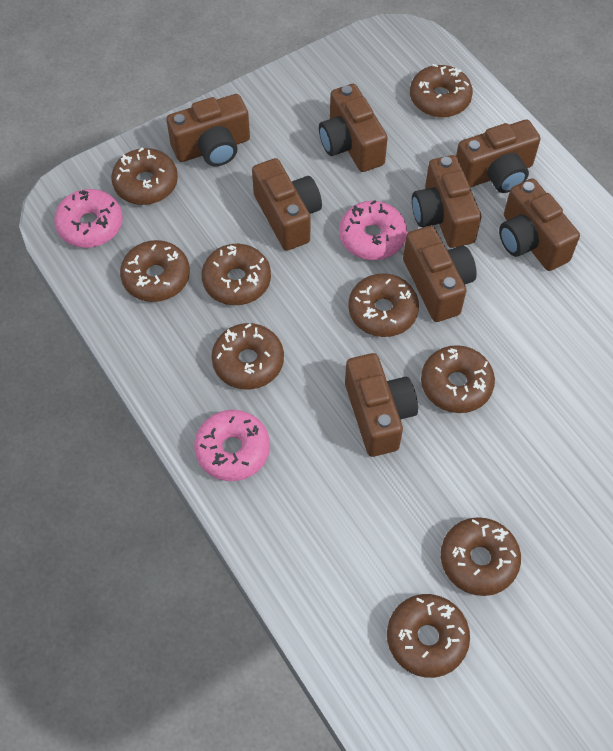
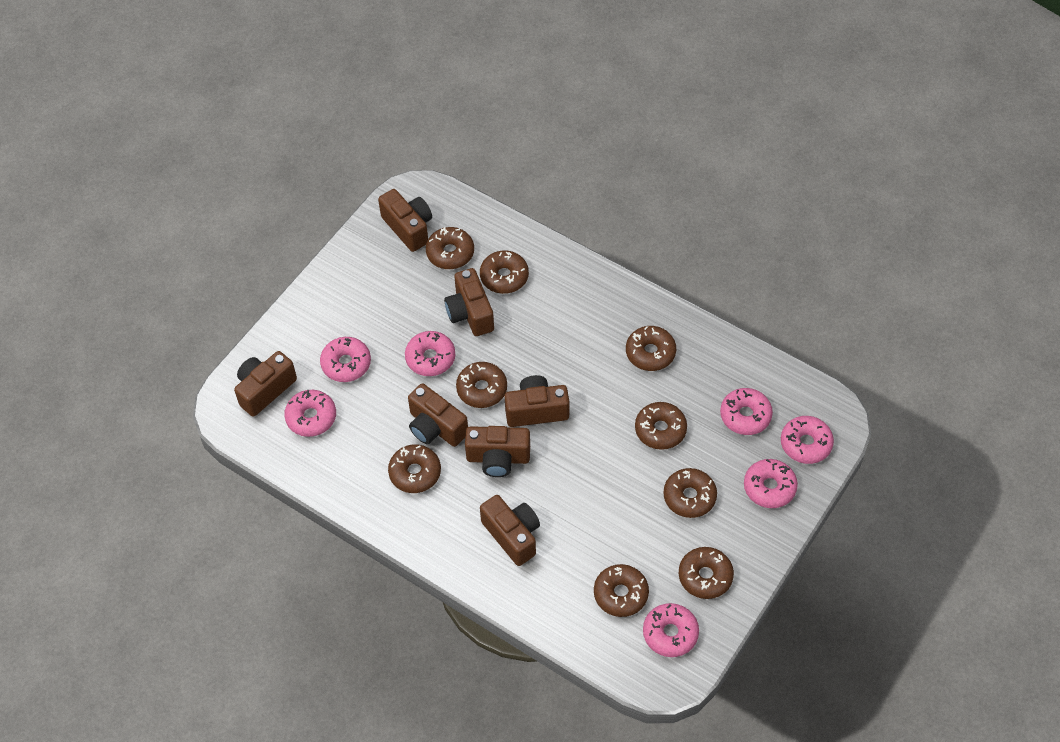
brown camera: [166,94,250,166] [252,158,322,251] [319,84,388,172] [345,353,418,457] [403,226,477,322] [412,155,481,248] [456,120,541,193] [499,178,580,271] = 8 -> [234,351,297,417] [378,189,432,252] [408,383,468,447] [444,268,494,336] [465,426,530,477] [480,495,540,566] [504,375,569,427] = 7
pink donut: [54,189,123,248] [194,410,270,481] [339,200,407,260] = 3 -> [284,390,336,437] [320,337,371,382] [405,331,455,376] [643,603,699,657] [720,388,773,435] [744,459,798,508] [781,416,834,464] = 7

